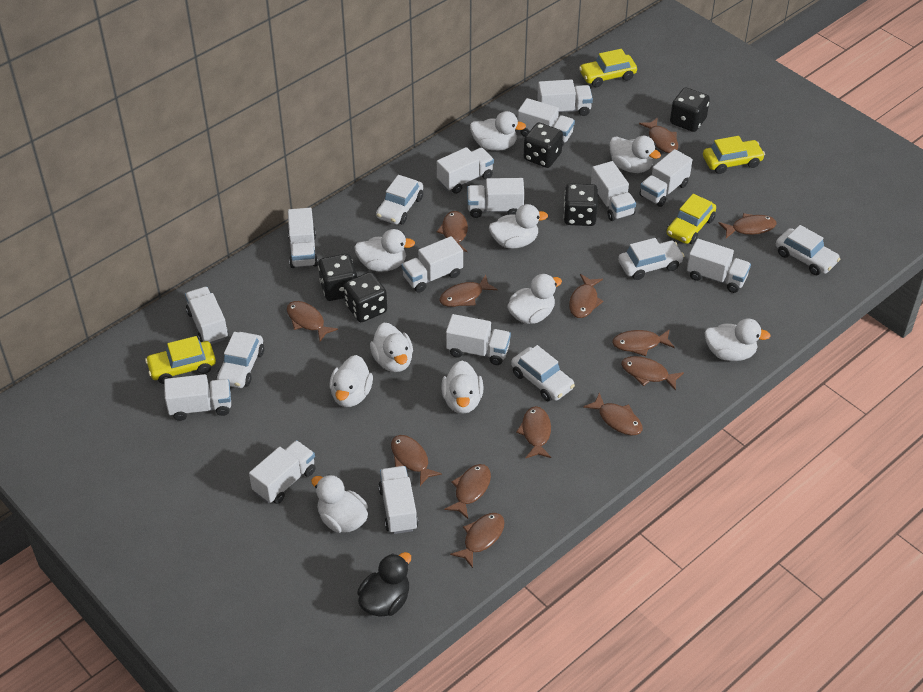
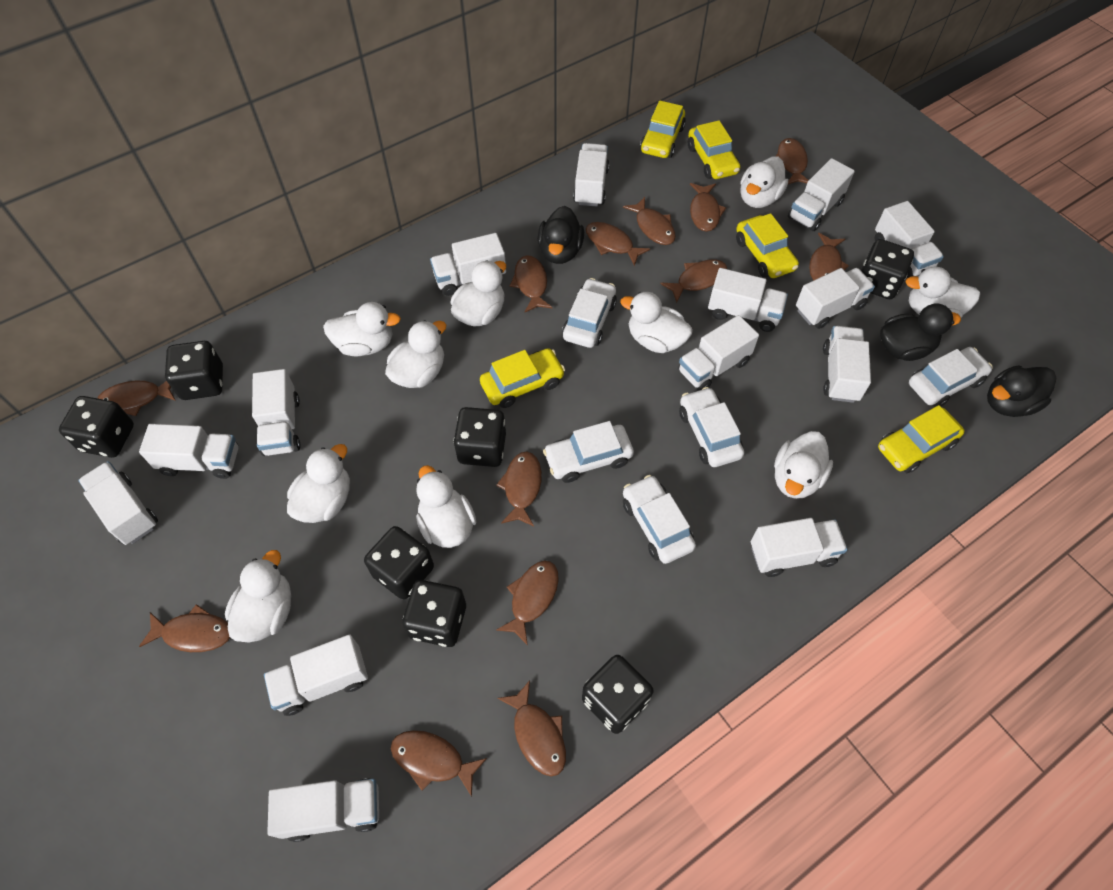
black dice: [318,254,357,301] [344,272,387,322] [524,123,563,168] [564,183,598,226] [670,87,710,132] = 5 -> [59,396,134,458] [165,341,223,400] [364,526,434,599] [402,580,466,647] [454,407,506,467] [582,655,654,734] [861,239,914,299] = 7
black duck: [357,552,411,617] = 1 -> [538,206,584,264] [880,304,961,361] [987,366,1056,417] = 3
yellow car: [145,336,216,384] [579,49,637,87] [667,194,716,244] [703,136,765,174] = 4 -> [480,348,565,408] [640,101,686,158] [688,120,740,179] [736,213,799,278] [878,405,965,473] = 5

